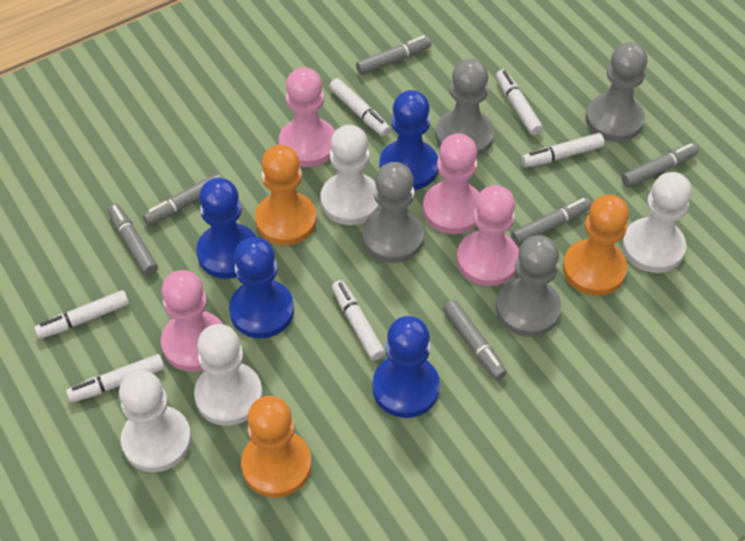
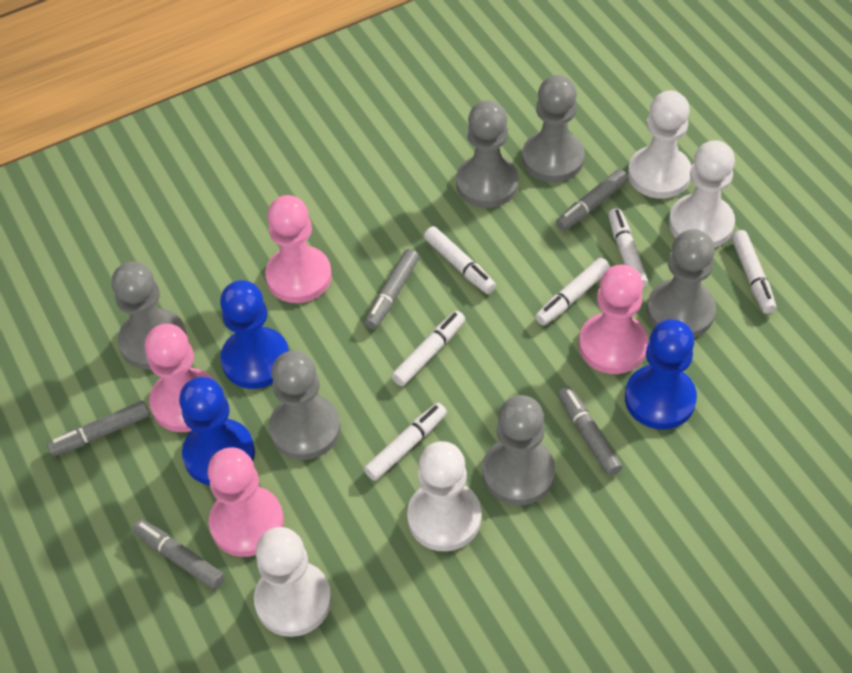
blue pawn: [196,178,256,279] [229,237,294,338] [373,316,440,418] [380,90,438,190] = 4 -> [179,377,255,485] [220,280,289,389] [625,319,697,429] = 3
grey marker: [108,204,158,275] [143,173,222,225] [356,35,432,75] [443,300,507,380] [511,197,591,245] [622,143,699,187] = 6 -> [47,401,150,456] [132,519,225,590] [364,249,419,329] [556,169,628,231] [558,386,622,476] = 5
grey pawn: [362,162,424,263] [436,58,494,156] [496,235,561,337] [586,42,647,142] = 4 -> [112,262,187,370] [269,351,341,460] [456,100,519,208] [482,395,555,505] [522,75,585,182] [647,229,716,337] = 6
orange pawn: [241,396,312,498] [255,145,317,245] [563,195,629,296] = 3 -> none = 0

